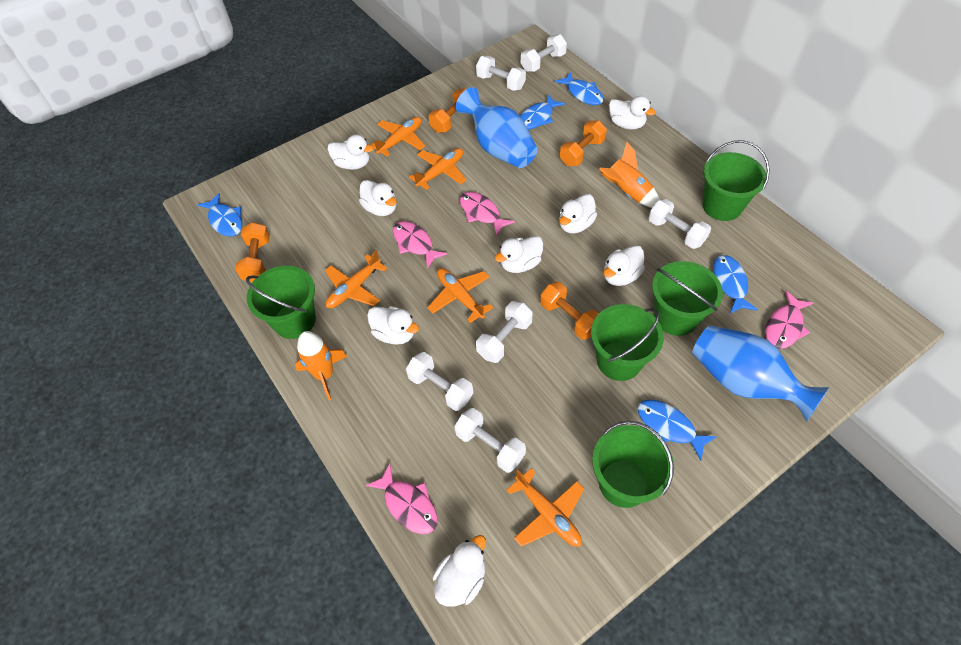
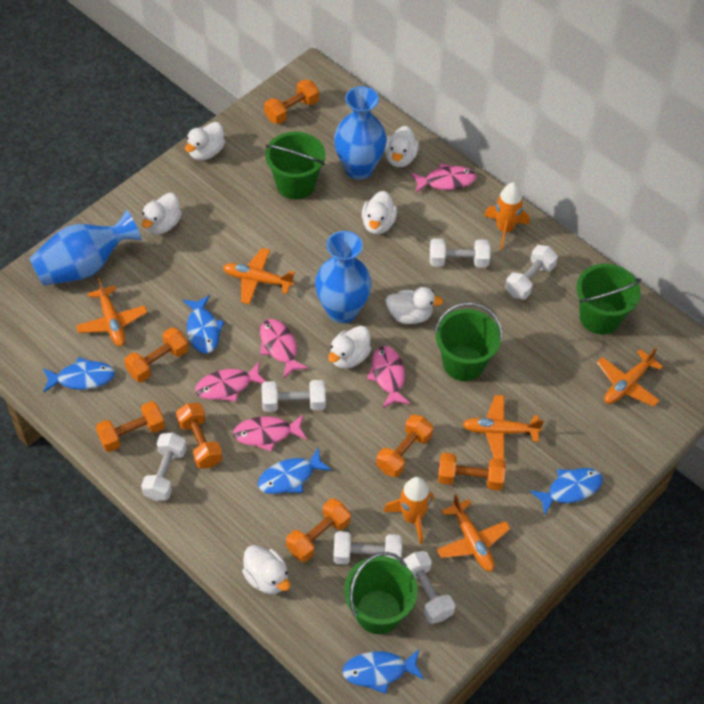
blue vase: [456,87,538,168] [692,325,829,422] = 2 -> [29,210,142,285] [315,231,372,323] [334,86,387,180] = 3
green bucket: [246,266,316,339] [591,304,664,381] [592,421,674,508] [652,261,723,336] [703,140,770,221] = 5 -> [265,132,326,199] [344,552,418,634] [435,302,502,381] [577,264,641,334] = 4
orange dumbbell: [235,222,270,282] [429,88,466,133] [540,282,599,340] [560,120,607,166] = 4 -> [96,401,165,452] [124,327,189,382] [176,403,223,469] [264,79,319,124] [286,499,351,562] [376,414,433,477] [438,453,506,490] = 7
pink fish: [366,464,438,534] [393,221,448,268] [460,192,515,236] [765,291,813,349] = 4 -> [195,362,266,402] [233,414,307,452] [260,319,309,379] [367,346,411,408] [411,163,476,193] = 5
white duck: [328,135,374,170] [359,180,396,216] [367,306,419,345] [433,535,486,606] [495,236,543,273] [559,194,597,233] [603,245,645,286] [609,96,656,130] = 8 -> [142,193,182,234] [185,122,225,160] [242,545,290,594] [328,326,371,369] [362,191,397,234] [385,126,419,167] [385,287,443,324] = 7

